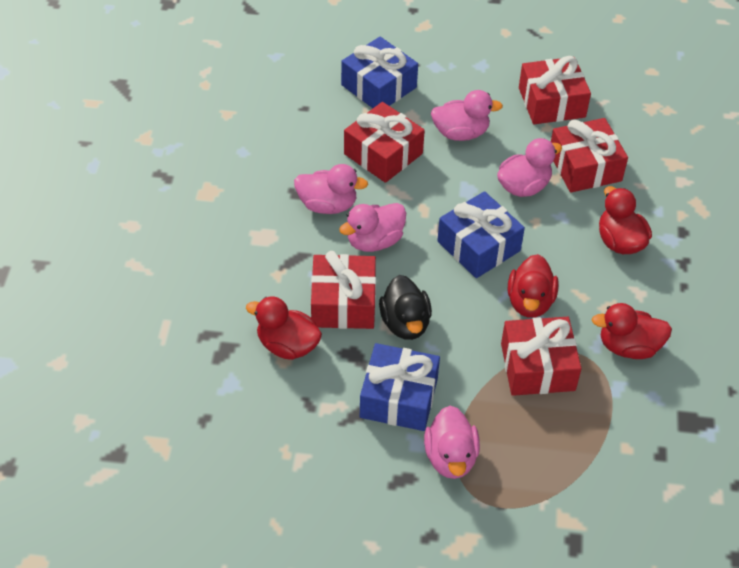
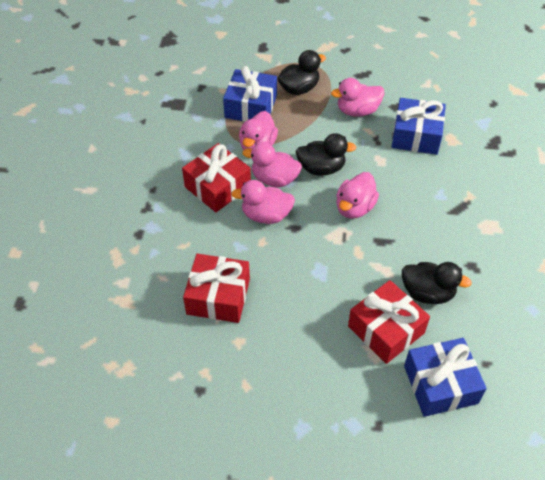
black duck: [379,275,432,340] = 1 -> [278,50,326,95] [296,133,357,176] [402,262,472,304] = 3
red duck: [246,296,322,360] [508,254,559,318] [592,303,672,359] [599,186,652,254] = 4 -> none = 0
red gift: [311,251,376,329] [344,102,425,183] [501,317,582,396] [519,56,591,124] [551,118,628,193] = 5 -> [182,143,251,212] [183,254,250,323] [348,280,430,364] = 3

